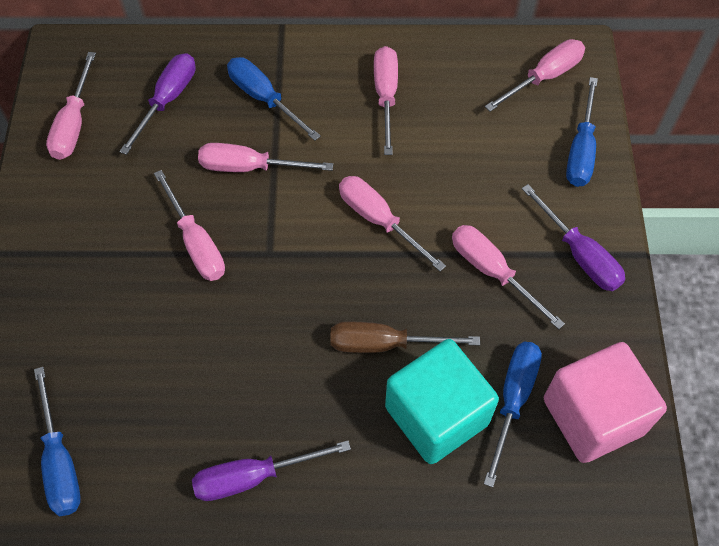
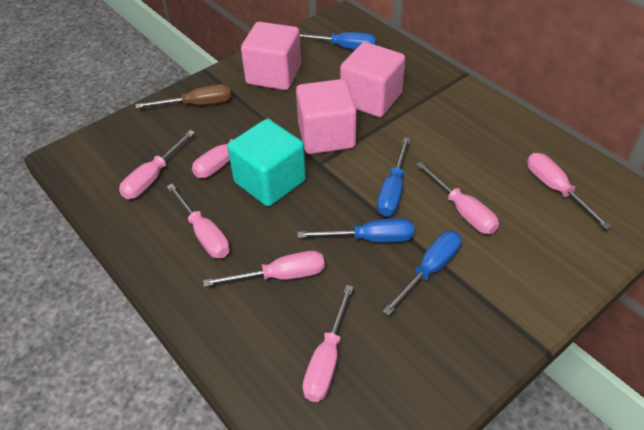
pink cube: [544,342,667,463] = 1 -> [241,22,301,90] [296,79,357,154] [340,42,405,117] = 3
purple screwdriver: [119,53,196,155] [192,441,351,501] [522,184,625,291] = 3 -> none = 0

